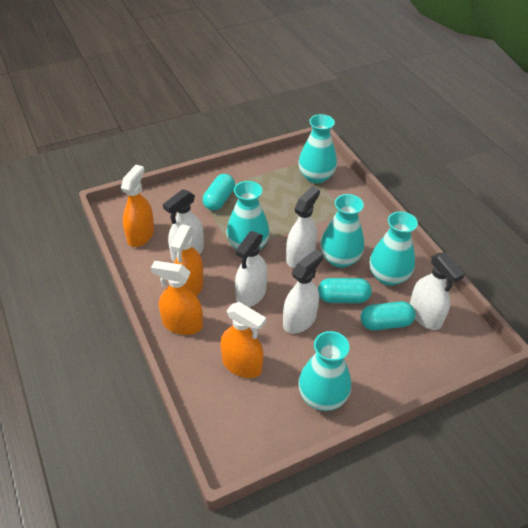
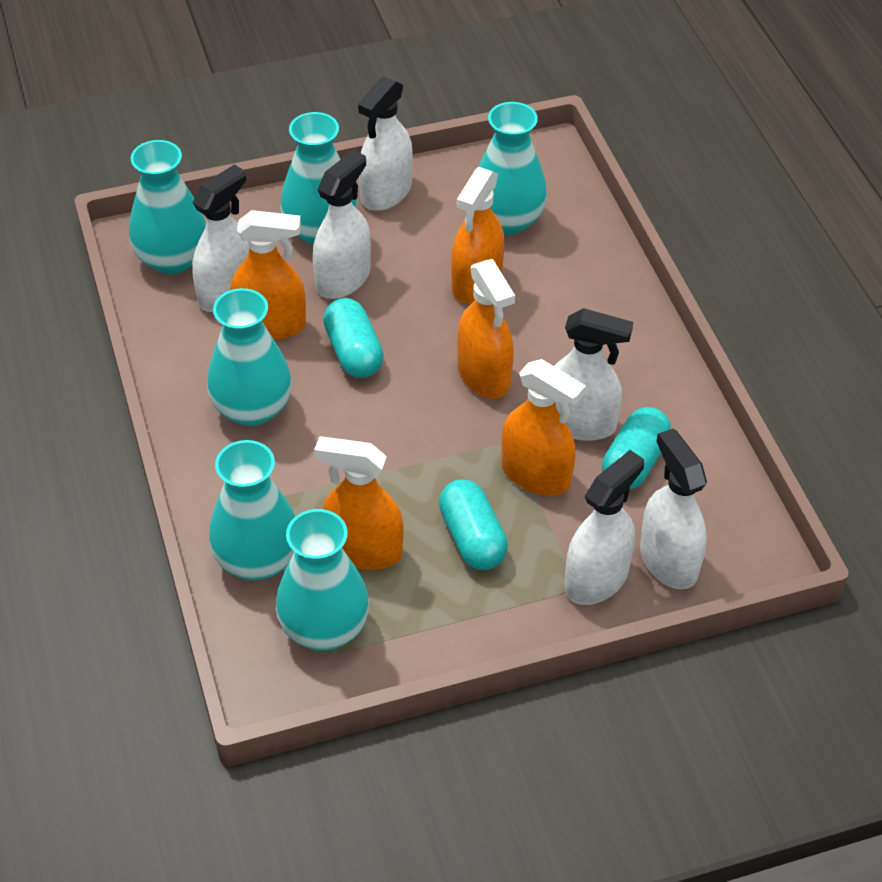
orange spray bottle: [121,165,154,247] [151,261,203,335] [170,224,204,296] [220,302,266,378] = 4 -> [230,210,306,340] [314,437,404,570] [451,167,505,304] [457,259,515,399] [501,359,586,496] = 5
turquoise vase: [226,181,270,249] [298,114,337,184] [298,331,351,411] [320,194,364,268] [370,211,418,286] = 5 -> [129,140,206,274] [207,288,292,426] [209,440,295,580] [276,509,369,651] [280,112,357,245] [479,102,547,235] = 6
white spray bottle: [163,189,204,262] [235,231,268,307] [283,249,323,334] [286,186,320,268] [410,253,465,330] = 5 -> [192,165,250,312] [313,150,371,299] [358,76,413,211] [554,308,633,441] [565,450,644,605] [640,428,707,590] = 6

